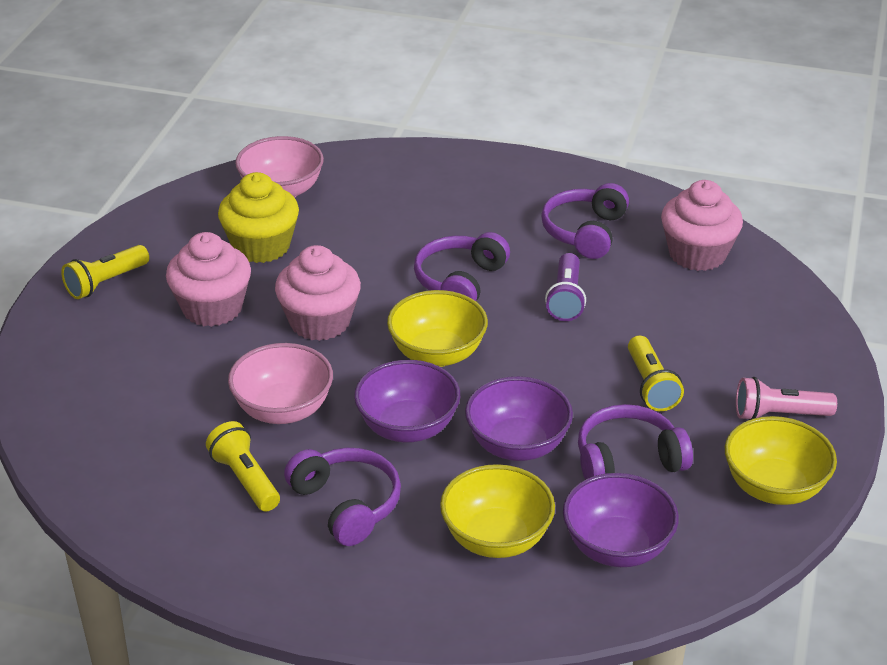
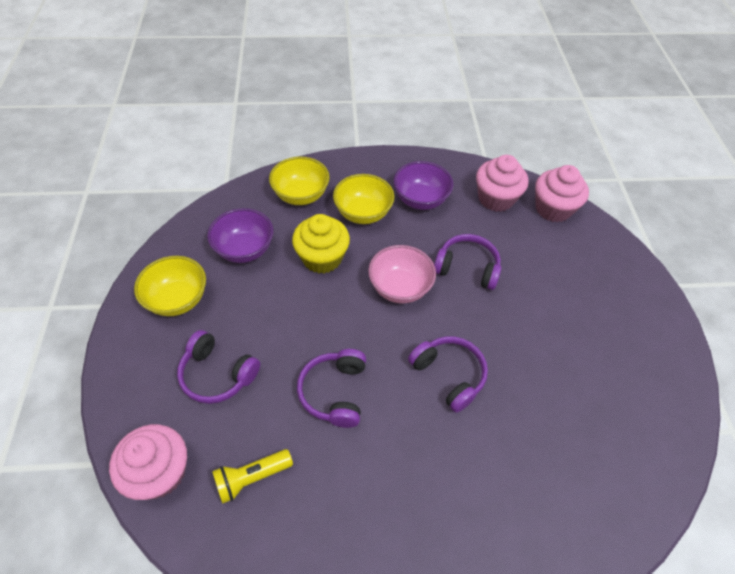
pink bowl: [228,343,333,424] [235,136,324,198] = 2 -> [368,245,436,303] = 1
pink flashlight: [736,377,837,420] = 1 -> none = 0
purple bowl: [354,360,460,443] [465,376,573,461] [563,473,679,567] = 3 -> [207,208,273,263] [394,161,454,210] = 2
purple flashlight: [545,253,586,321] = 1 -> none = 0
yellow flashlight: [61,245,149,299] [206,421,280,512] [628,335,684,411] = 3 -> [212,449,293,504] = 1

